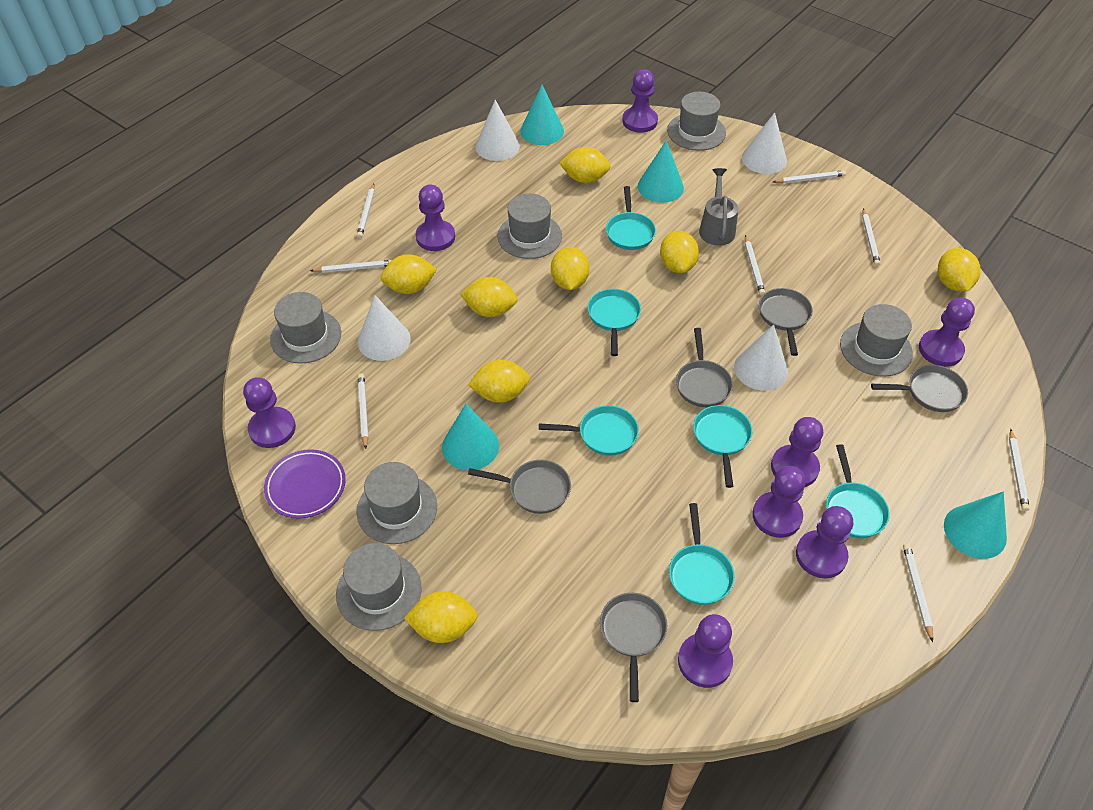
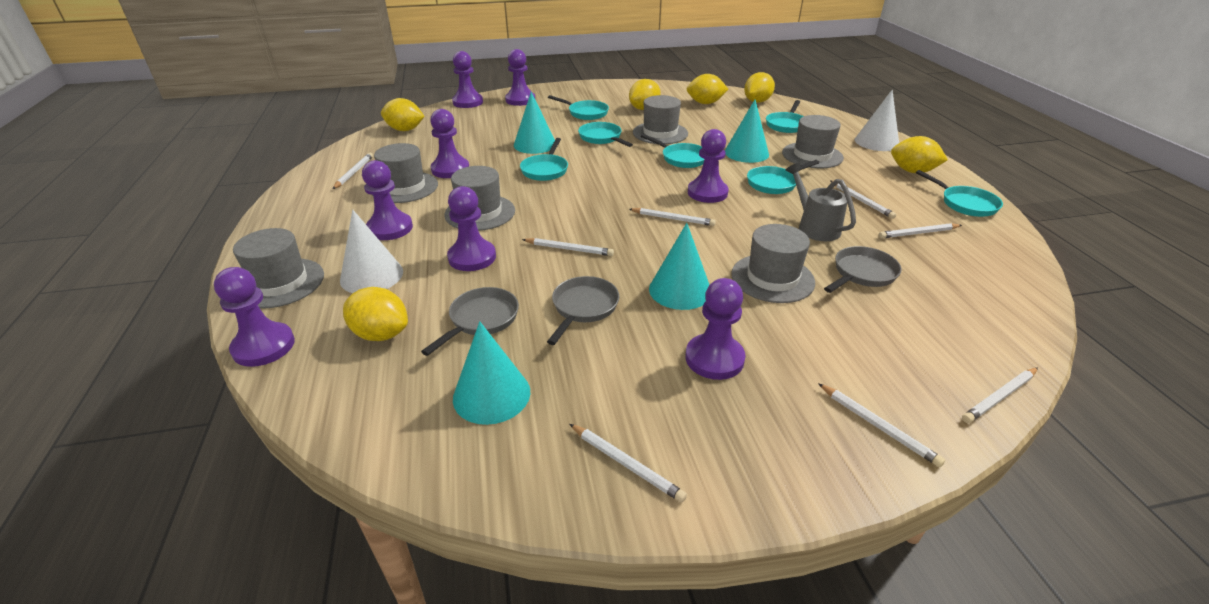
grey pan: [468,460,571,514] [600,593,667,702] [676,328,733,407] [759,288,813,356] [871,365,968,412] = 5 -> [421,287,519,356] [547,276,619,345] [824,246,901,293] = 3
purple plate: [264,449,346,519] = 1 -> none = 0
turquoise pan: [539,405,639,456] [587,289,641,356] [606,186,656,250] [669,503,735,605] [693,405,752,488] [826,444,889,538] = 6 -> [520,138,568,181] [548,95,609,120] [578,122,633,147] [641,134,704,168] [747,160,819,194] [766,100,804,133] [916,170,1003,217] = 7
white cone: [358,295,411,361] [475,100,520,161] [734,324,788,391] [742,112,787,174] = 4 -> [340,209,403,293] [855,90,899,151] = 2
yellow lemon: [381,254,437,294] [404,591,478,643] [460,277,517,317] [468,360,530,403] [551,247,590,290] [559,147,611,183] [660,231,699,273] [938,248,981,291] = 8 -> [343,287,408,341] [381,98,425,131] [629,79,661,110] [687,74,728,104] [744,72,775,103] [891,136,948,173] = 6

